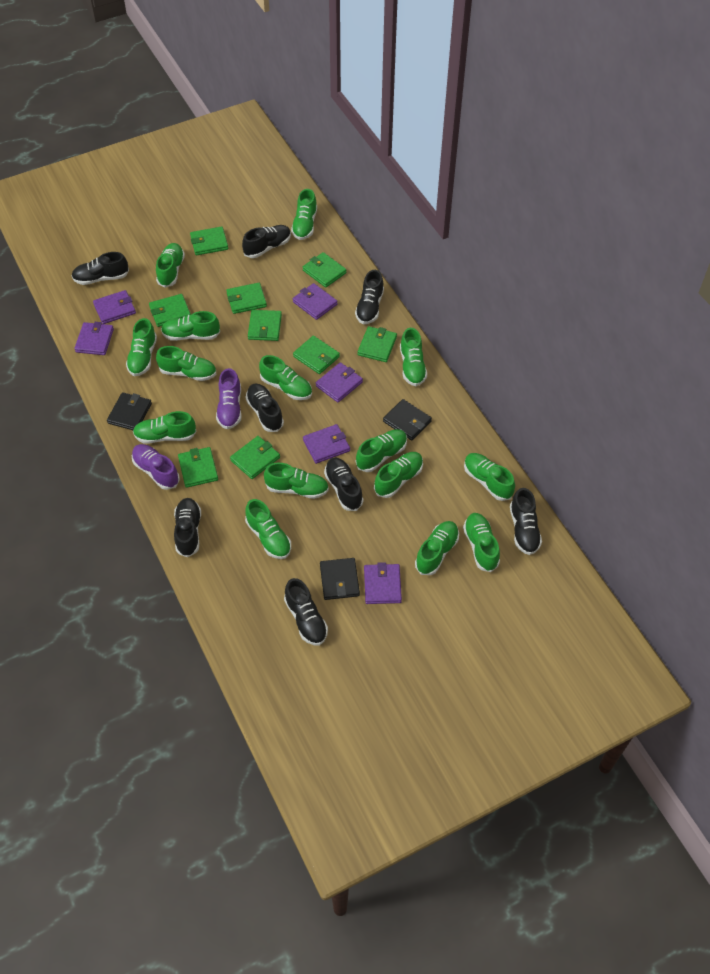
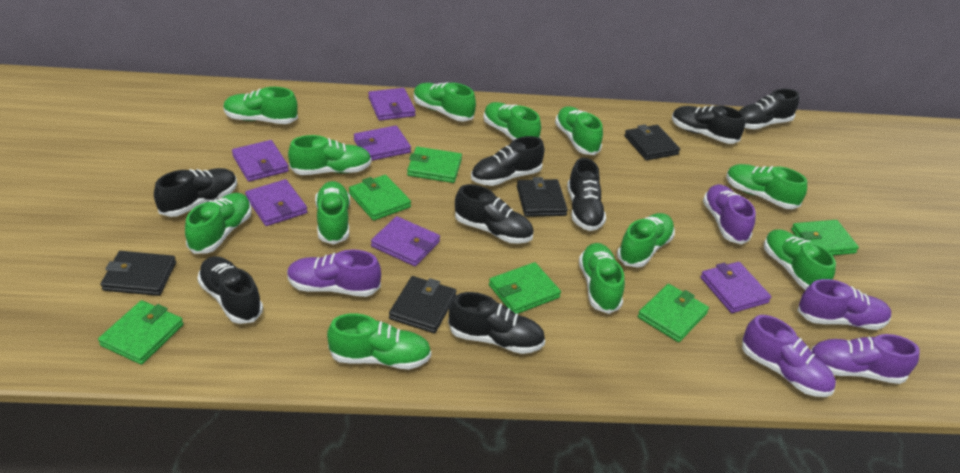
black wallet: [107,392,152,430] [320,558,360,600] [383,399,432,441] = 3 -> [101,251,176,296] [389,276,456,333] [517,177,568,217] [624,125,680,160] = 4
green shoe: [126,318,157,376] [133,411,196,444] [156,243,185,288] [156,346,216,381] [161,311,220,341] [245,499,291,559] [259,355,312,400] [264,463,329,499] [291,189,317,240] [356,429,407,472] [374,452,423,498] [400,328,427,386] [415,521,459,575] [463,513,500,572] [464,453,515,501] = 15 -> [185,193,252,254] [223,87,298,124] [288,135,372,175] [315,181,350,244] [327,313,431,369] [414,82,476,121] [484,102,541,140] [555,106,603,155] [579,243,625,314] [617,213,675,268] [726,164,807,209] [764,229,836,290] = 12
green wallet: [149,294,191,327] [178,447,218,488] [190,226,228,255] [226,283,267,314] [230,436,280,479] [248,310,282,341] [293,336,340,374] [303,252,347,288] [357,326,397,362] = 9 -> [98,300,184,365] [349,175,411,221] [407,147,462,183] [489,262,561,314] [638,284,709,342] [791,220,859,256] = 6
purple shoe: [132,444,180,490] [216,368,242,429] = 2 -> [287,249,381,297] [703,184,756,244] [742,315,836,397] [797,279,891,330] [811,334,920,384] = 5

